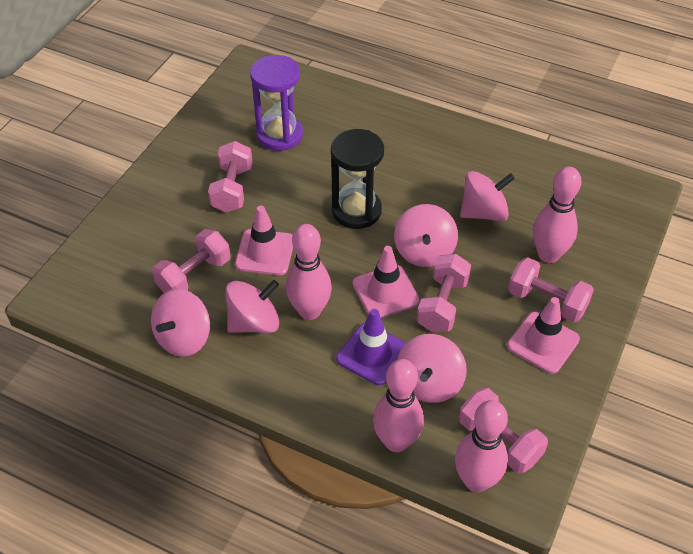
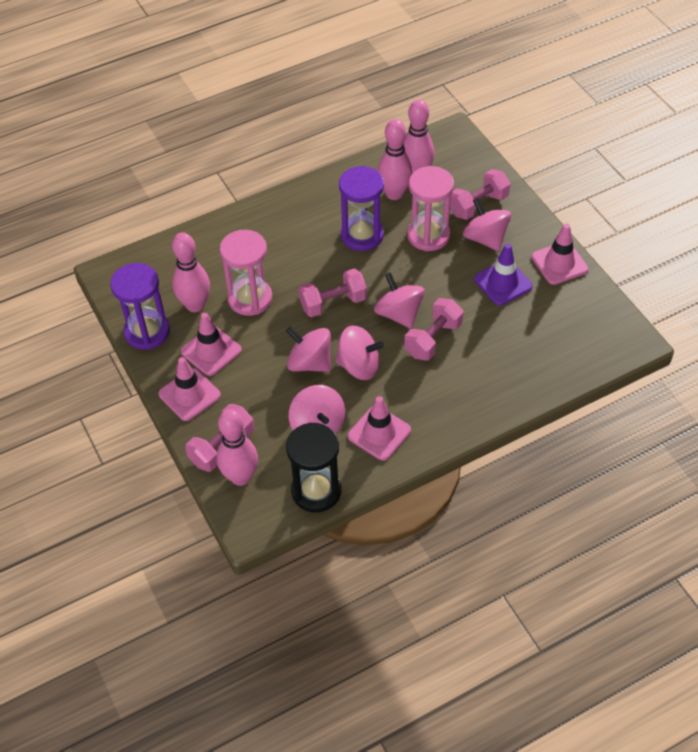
pink dumbbell: [152,229,231,293] [208,141,252,213] [417,254,471,332] [459,388,548,473] [508,257,594,322] = 5 -> [185,404,254,472] [299,269,367,317] [404,298,463,361] [450,169,510,220] = 4
pink hourglass: none = 0 -> [220,230,272,316] [407,166,454,251] = 2
pink traffic cone: [235,206,293,275] [353,246,420,318] [507,297,580,374] = 3 -> [158,357,221,421] [181,313,242,376] [348,396,411,461] [531,224,588,285] = 4
purple hourglass: [250,55,303,151] = 1 -> [110,263,170,350] [339,166,384,251] = 2

